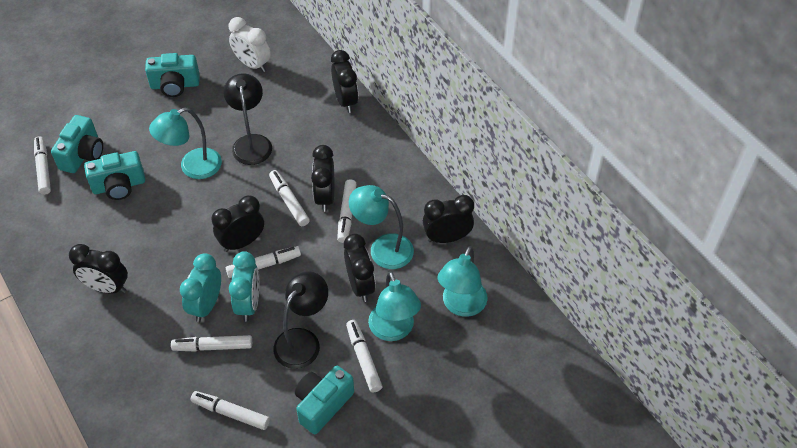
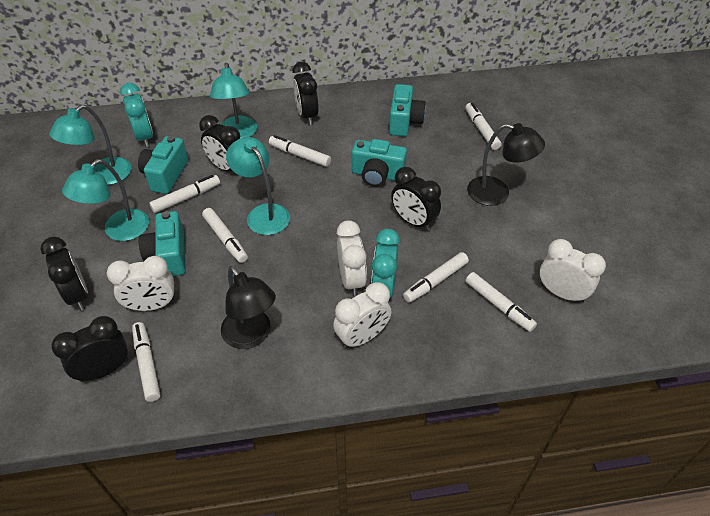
black clock: [69,244,128,294] [212,195,264,252] [311,145,334,212] [331,50,358,113] [344,233,376,302] [423,195,474,243] = 6 -> [40,236,88,311] [51,316,128,382] [199,115,240,176] [293,62,319,125] [391,167,441,231] = 5
white clock: [228,17,270,72] = 1 -> [107,256,175,311] [333,282,391,349] [337,220,367,296] [540,239,606,303] = 4

